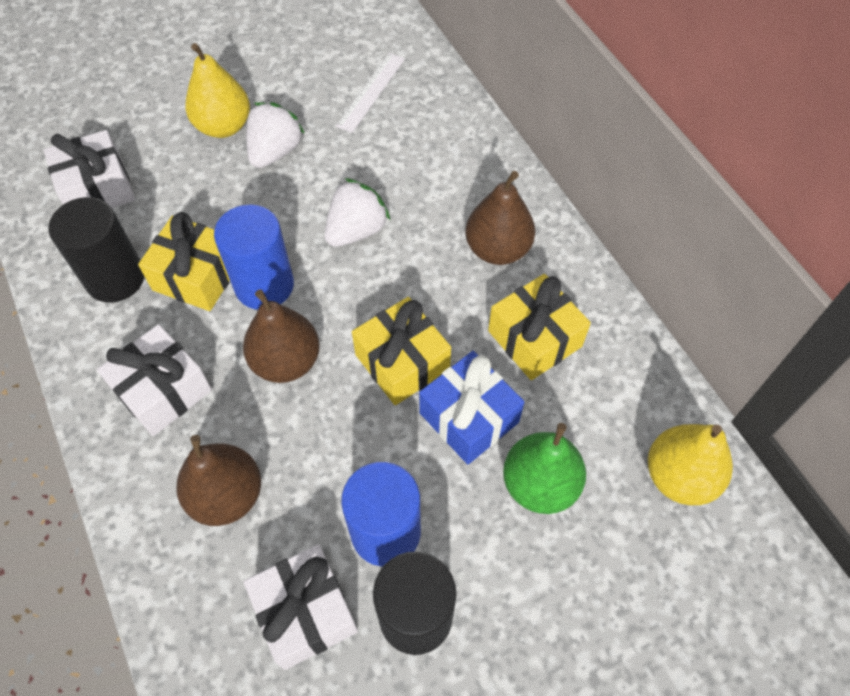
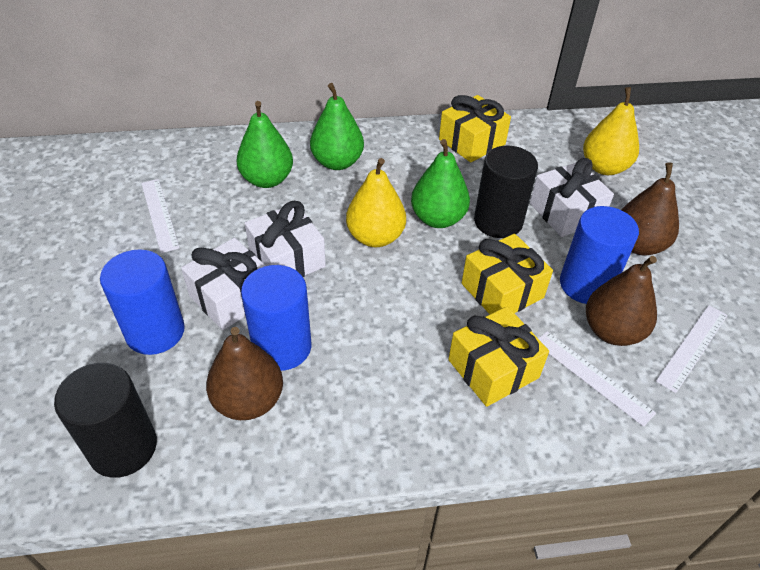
blue cylinder: [214,204,294,310] [341,462,421,566] = 2 -> [100,249,185,355] [241,265,311,371] [560,206,639,304] = 3
blue gift: [419,351,524,464] = 1 -> none = 0
green pear: [503,423,586,514] = 1 -> [237,101,293,188] [310,83,364,170] [411,139,470,228] = 3
white ruler: [336,53,405,133] = 1 -> [141,179,180,253] [538,331,656,427] [656,305,728,393] = 3
white strawberry: [246,102,305,168] [325,178,391,247] = 2 -> none = 0

